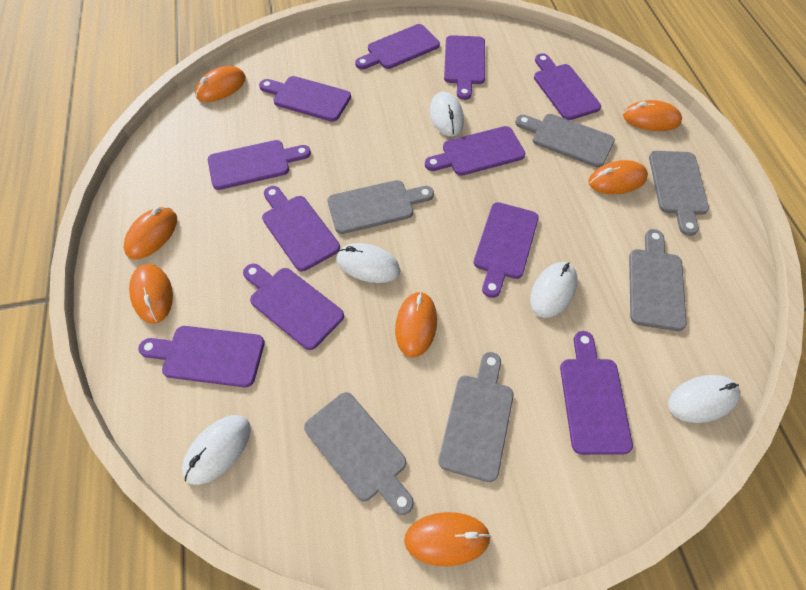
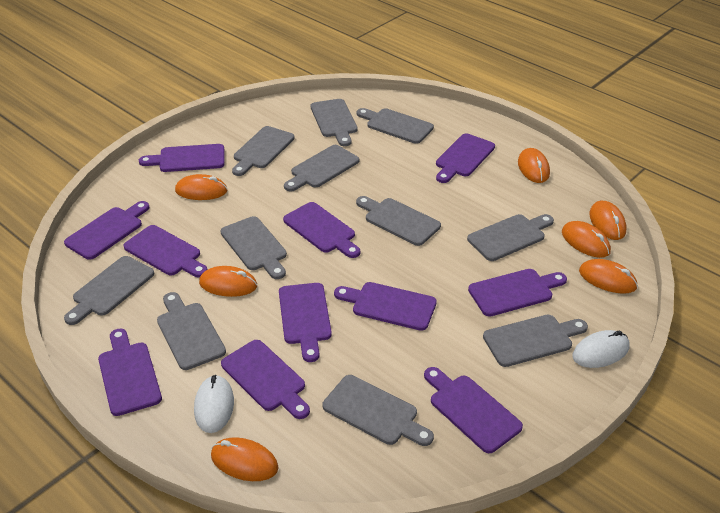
grey cutting board: [304,392,414,515] [327,180,434,234] [438,352,514,482] [515,114,615,168] [629,229,687,331] [649,151,709,236] = 6 -> [64,256,154,325] [157,292,226,370] [220,216,287,279] [232,126,295,176] [284,145,359,192] [311,99,358,146] [323,375,434,446] [356,196,441,246] [357,108,434,144] [467,214,554,261] [483,315,588,367] = 11
white mouse: [182,415,251,485] [336,243,400,283] [430,92,464,136] [530,262,577,318] [668,375,740,423] = 5 -> [194,375,234,433] [573,330,630,368] = 2

